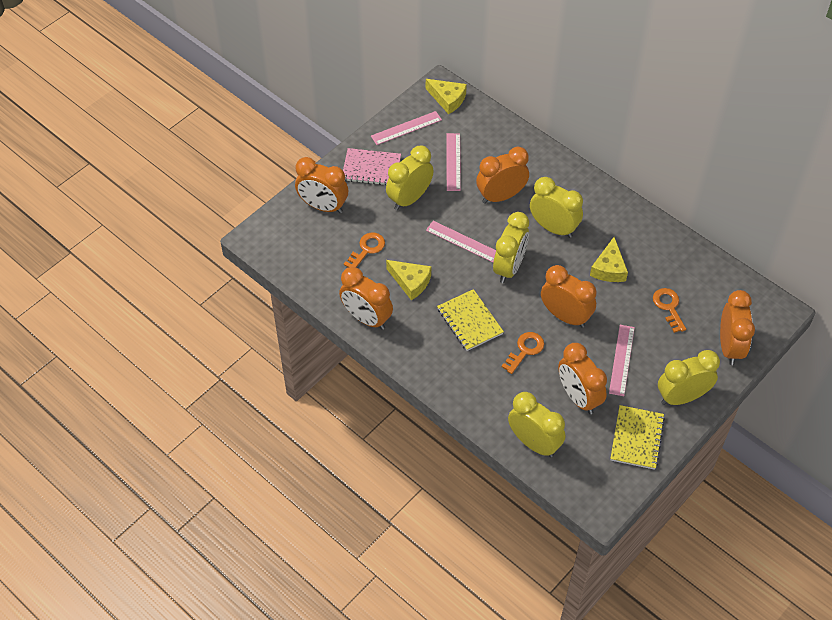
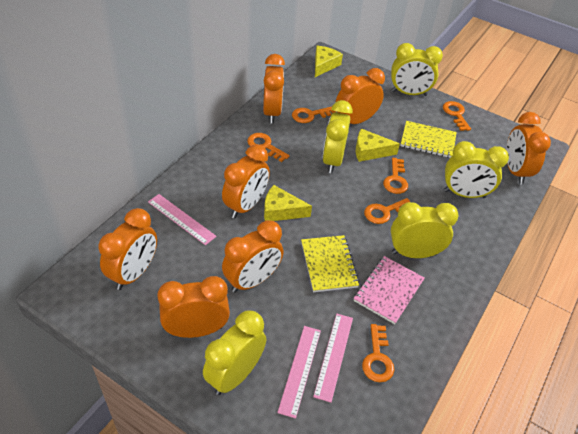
orange clock: [295,157,348,213] [339,267,393,330] [476,147,529,204] [541,265,596,328] [558,343,607,414] [720,290,755,365] = 6 -> [98,208,157,290] [157,276,230,338] [222,144,270,218] [222,220,284,293] [263,54,285,124] [336,68,385,124] [506,112,551,184] = 7
orange key: [344,233,385,268] [502,332,544,374] [653,288,686,333] = 3 -> [247,133,290,162] [292,107,336,123] [362,324,394,382] [364,198,410,224] [383,158,408,194] [443,101,471,131] = 6
pink ruler: [371,111,442,145] [426,221,496,262] [447,133,461,191] [609,325,635,396] = 4 -> [148,194,217,245] [277,326,321,419] [313,314,353,403] = 3

